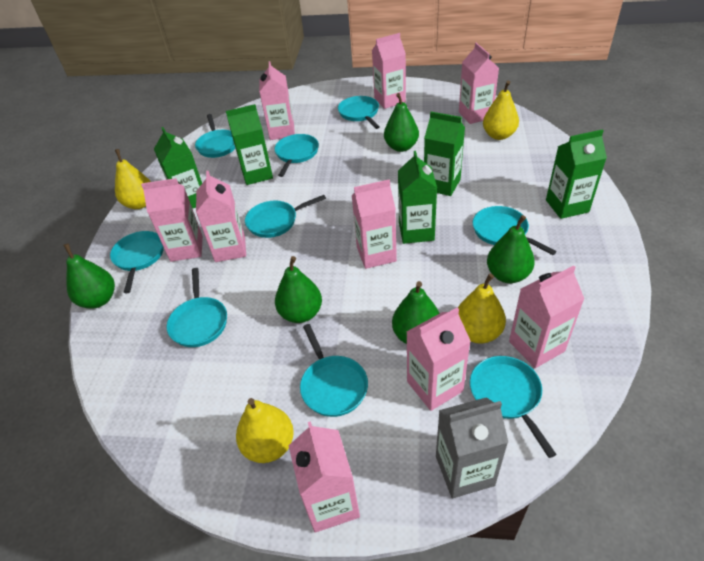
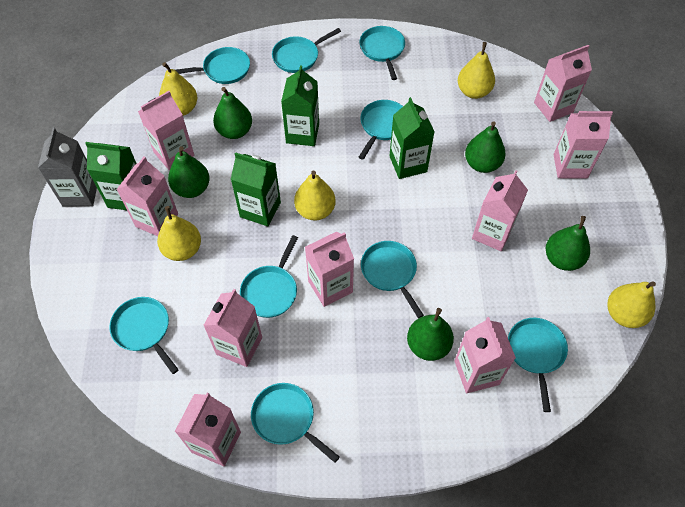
green carton: [154,127,202,209] [226,104,273,185] [398,151,437,244] [424,112,465,196] [546,129,607,219] = 5 -> [85,142,137,210] [231,152,281,226] [281,65,319,146] [389,97,434,179] = 4
yellow pear: [115,149,151,209] [236,398,294,463] [458,274,506,344] [483,81,519,140] = 4 -> [157,206,201,261] [159,62,197,116] [294,171,336,221] [458,42,495,99] [608,281,656,328] = 5

